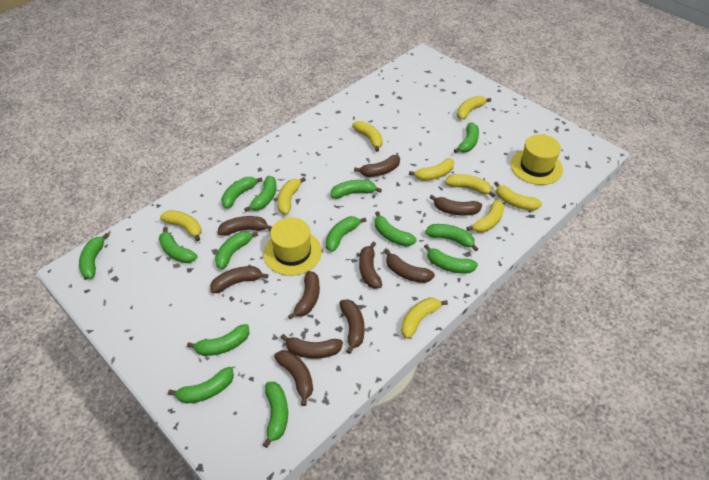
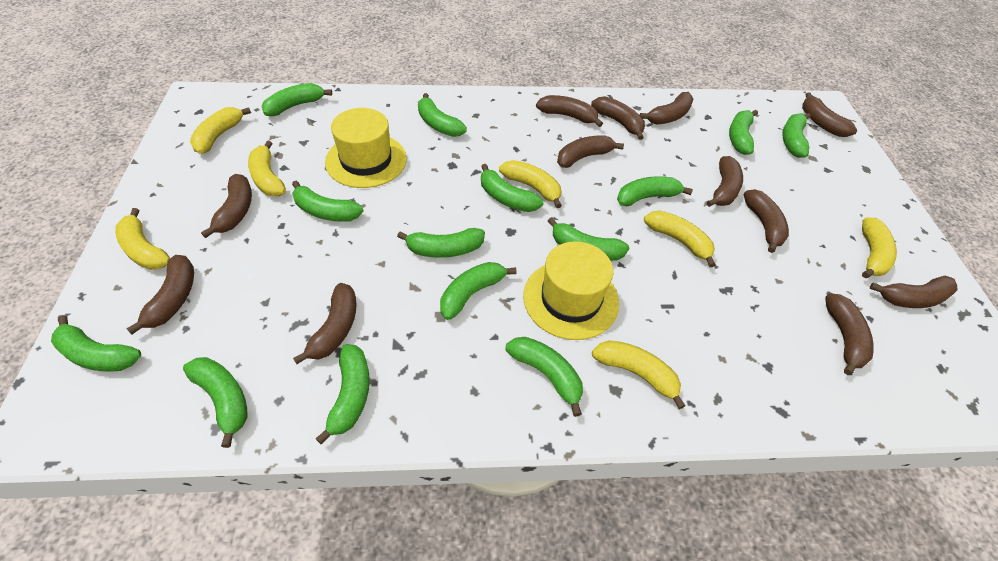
brown banana: [210,266,268,293] [218,216,272,236] [274,350,313,406] [280,334,343,359] [288,271,320,319] [340,299,365,354] [354,155,400,177] [359,242,382,289] [385,249,435,283] [430,195,482,216] = 10 -> [126,255,194,335] [201,174,252,238] [293,283,357,364] [536,95,603,127] [557,135,624,168] [591,96,645,140] [639,92,694,125] [707,156,743,207] [744,189,789,253] [802,92,857,137] [825,293,874,375] [870,276,958,308] = 12
yellow banana: [160,210,201,242] [277,177,306,215] [352,121,383,152] [401,298,448,339] [409,158,454,181] [445,174,495,198] [457,96,491,120] [466,200,504,233] [494,182,542,211] = 9 -> [115,208,170,270] [190,107,251,154] [248,140,286,196] [499,160,562,208] [592,340,686,409] [644,211,716,267] [862,217,897,278] = 7

